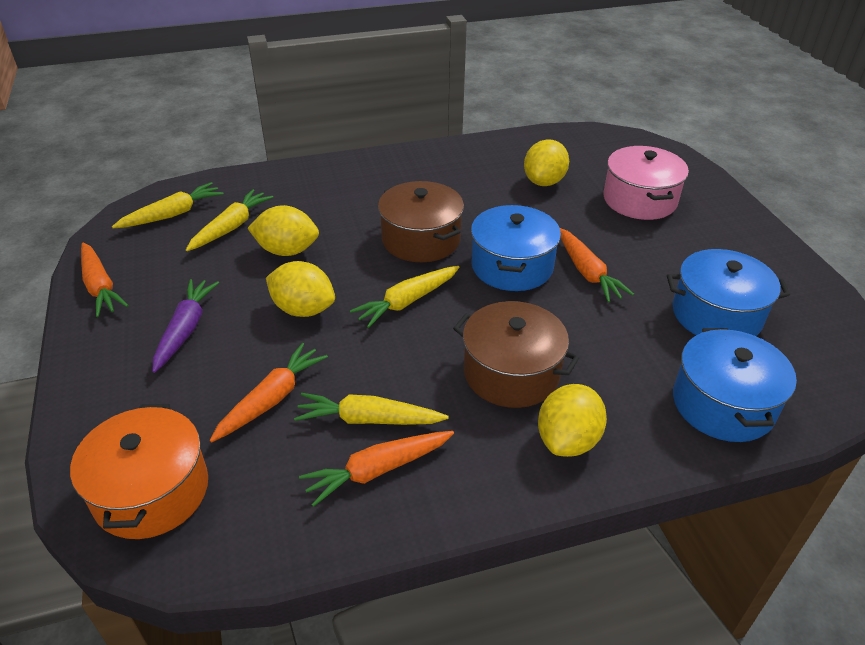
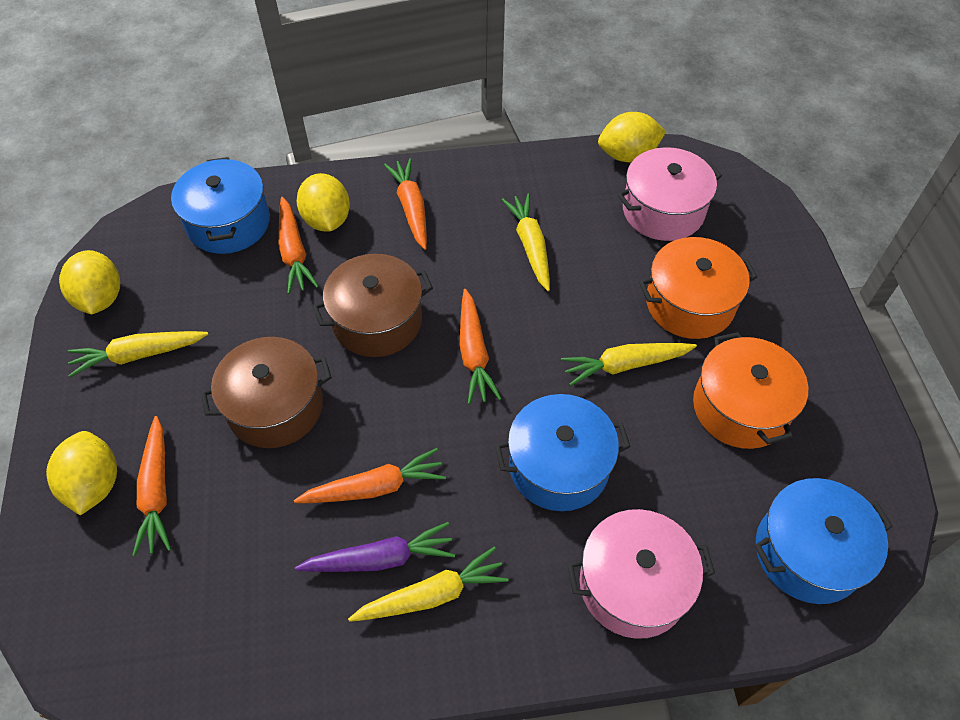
orange carrot: [81,242,129,317] [210,343,328,442] [299,431,454,507] [560,228,634,302] = 4 -> [132,416,171,557] [278,197,319,294] [294,448,446,503] [384,158,427,250] [460,289,502,404] = 5
orange pot: [70,404,208,539] = 1 -> [639,237,757,339] [693,332,808,449] = 2
pink pot: [604,146,689,220] = 1 -> [567,509,715,639] [617,147,722,241] = 2

